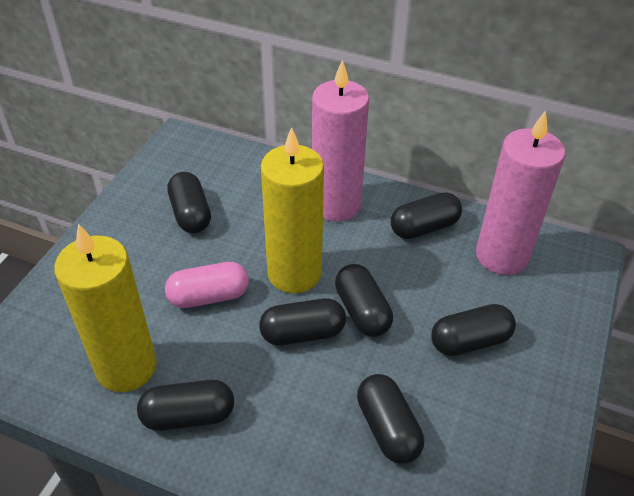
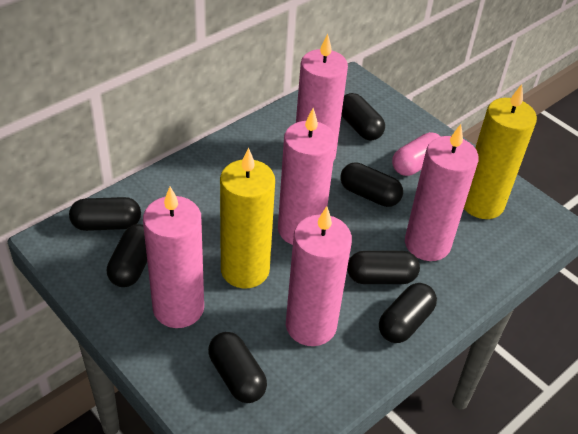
pink candle: [312,60,369,222] [476,110,565,275] = 2 -> [143,187,204,328] [278,108,336,245] [286,206,352,346] [296,34,348,160] [405,124,479,261] = 5

